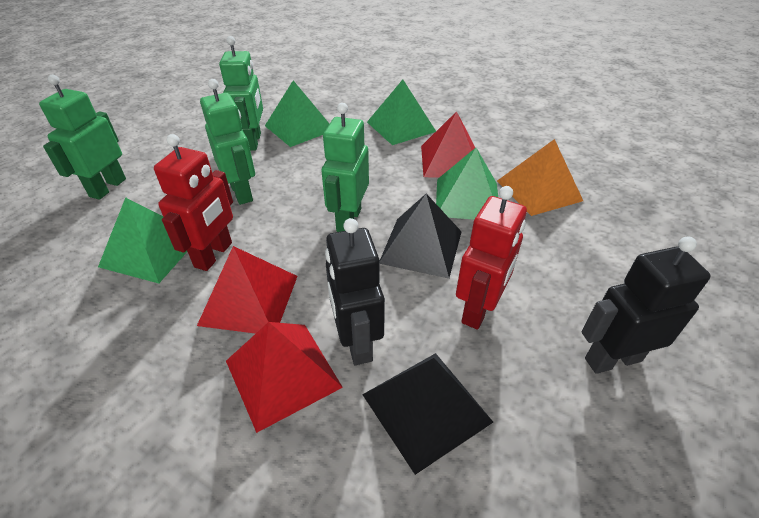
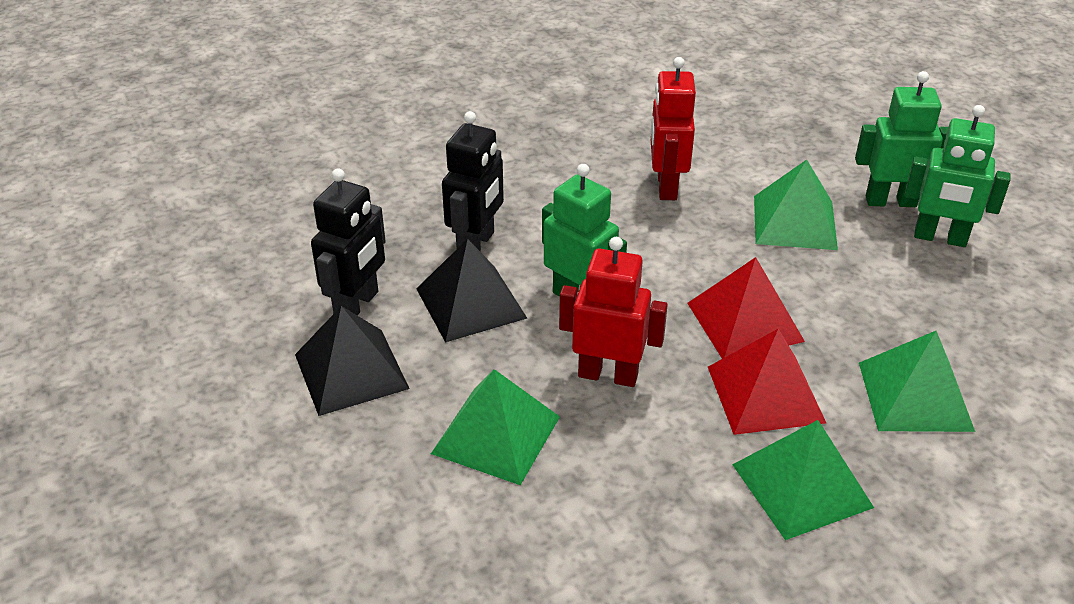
green robot: [39,75,126,200] [200,79,255,205] [219,36,263,151] [321,103,369,232] = 4 -> [542,164,627,297] [855,71,948,207] [904,105,1011,247] = 3
orange pyramid: [497,139,583,216] = 1 -> none = 0
red pyramid: [197,246,298,334] [226,322,343,433] [421,111,475,178] = 3 -> [687,257,805,359] [708,329,826,435] = 2

